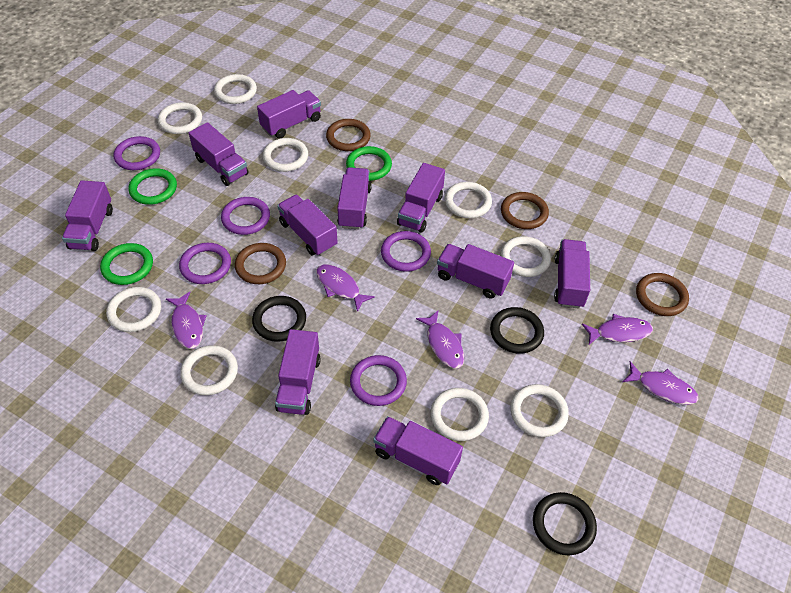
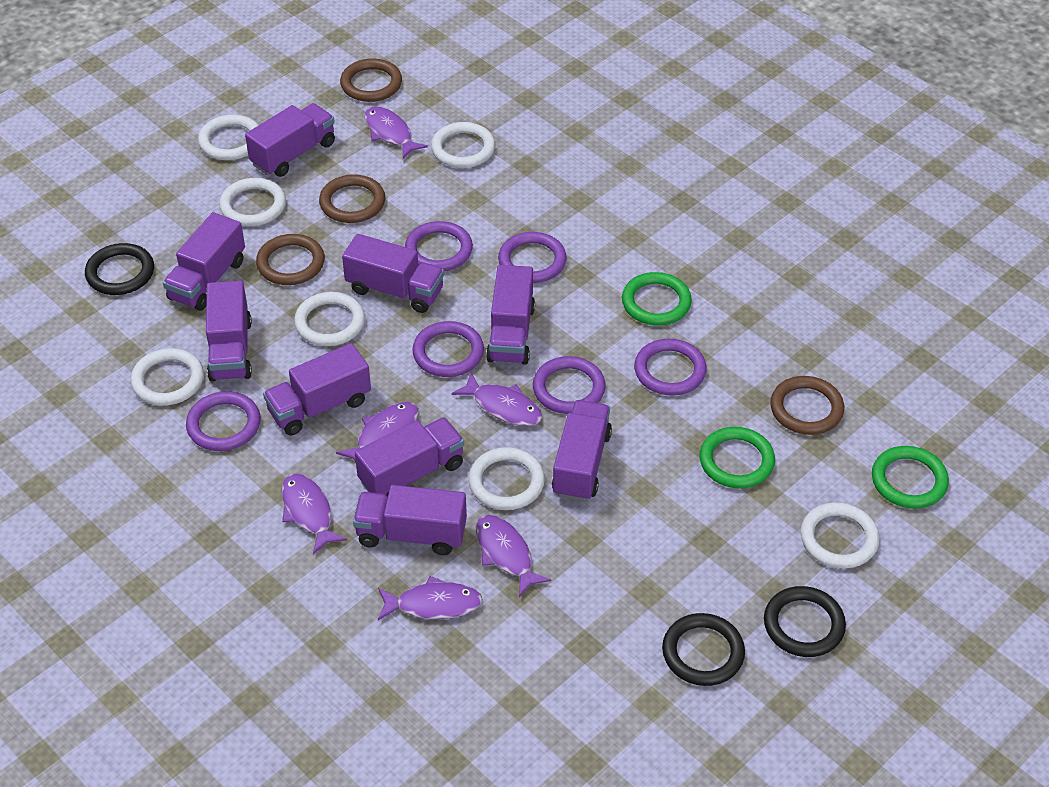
purple fish: [166,292,207,349] [316,264,375,312] [416,311,464,369] [582,314,653,345] [623,361,699,405] = 5 -> [282,474,347,554] [336,402,419,462] [364,106,428,159] [378,576,483,620] [452,373,543,426] [476,515,551,597] = 6
purple ring: [113,136,160,170] [179,243,231,284] [221,197,270,235] [350,355,407,406] [381,231,431,272] = 5 -> [186,391,261,451] [405,221,473,271] [412,321,484,377] [498,232,566,283] [533,356,606,414] [634,339,707,396] = 6
purple truck: [62,180,113,251] [189,122,249,186] [257,90,321,138] [275,329,321,415] [277,195,338,256] [337,167,372,229] [373,416,463,485] [397,163,445,233] [437,244,514,299] [554,239,590,309] = 10 -> [163,212,245,311] [206,280,252,382] [245,103,335,177] [263,343,371,435] [342,234,444,313] [353,485,467,555] [355,417,464,497] [486,265,535,365] [552,400,612,501] = 9
white ring: [106,287,161,332] [158,102,202,134] [180,345,238,395] [214,74,257,104] [263,138,308,172] [431,388,489,441] [445,182,492,218] [501,236,551,277] [510,384,569,437] = 9 -> [131,348,204,406] [198,114,258,160] [219,178,286,226] [294,292,365,346] [431,122,495,168] [468,447,545,510] [800,502,880,569] = 7

